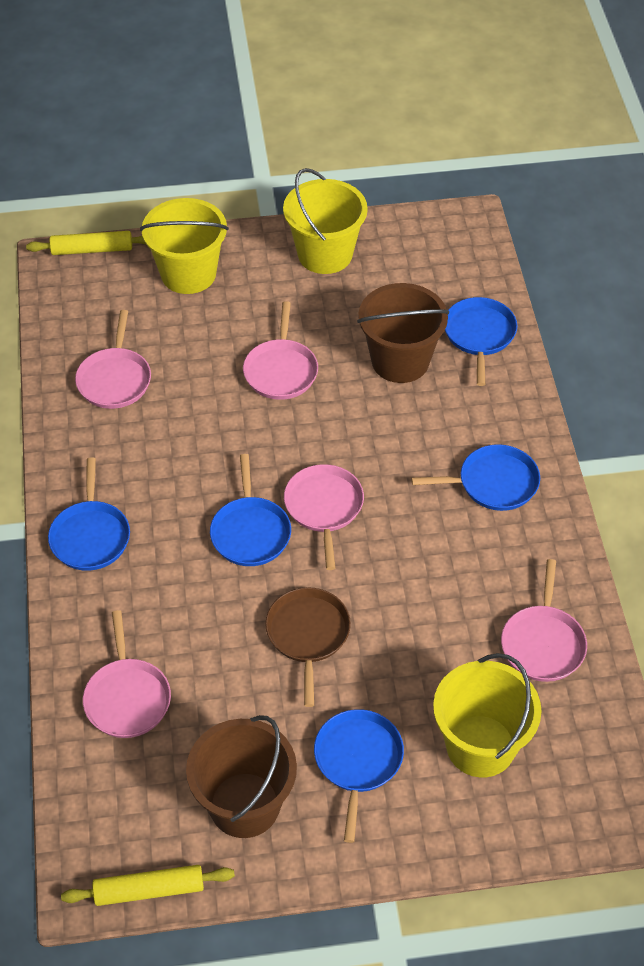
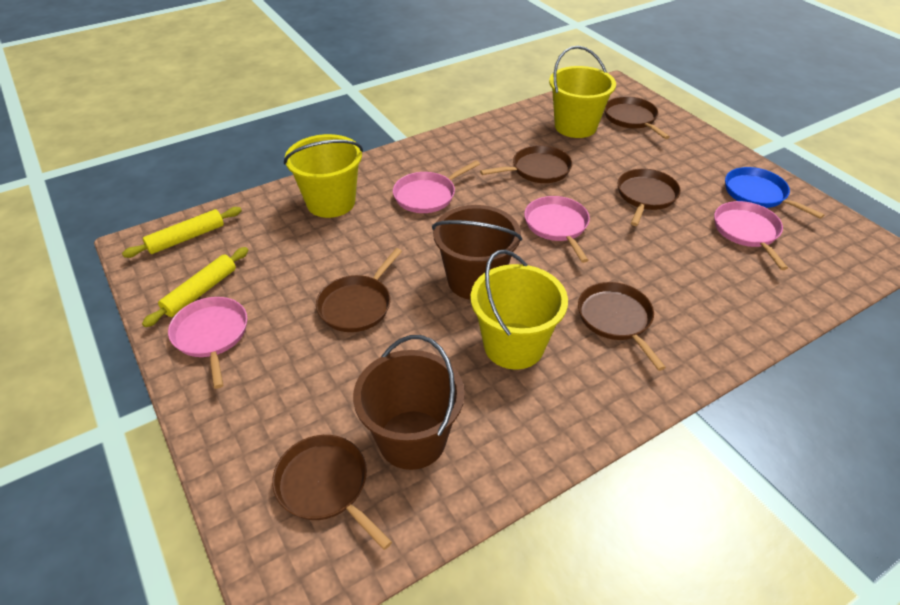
blue pan: [48,457,130,571] [210,454,291,566] [314,709,404,843] [411,444,540,511] [445,297,517,386] = 5 -> [725,167,824,219] = 1
brown pan: [265,587,351,707] = 1 -> [272,435,392,550] [316,248,402,332] [480,145,572,183] [578,282,666,371] [605,96,670,139] [618,169,681,226] = 6
pink pan: [75,310,151,409] [83,610,171,738] [243,301,318,400] [284,464,364,570] [501,559,587,682] = 5 -> [168,297,247,389] [393,161,480,213] [524,196,590,263] [714,201,788,270] = 4

